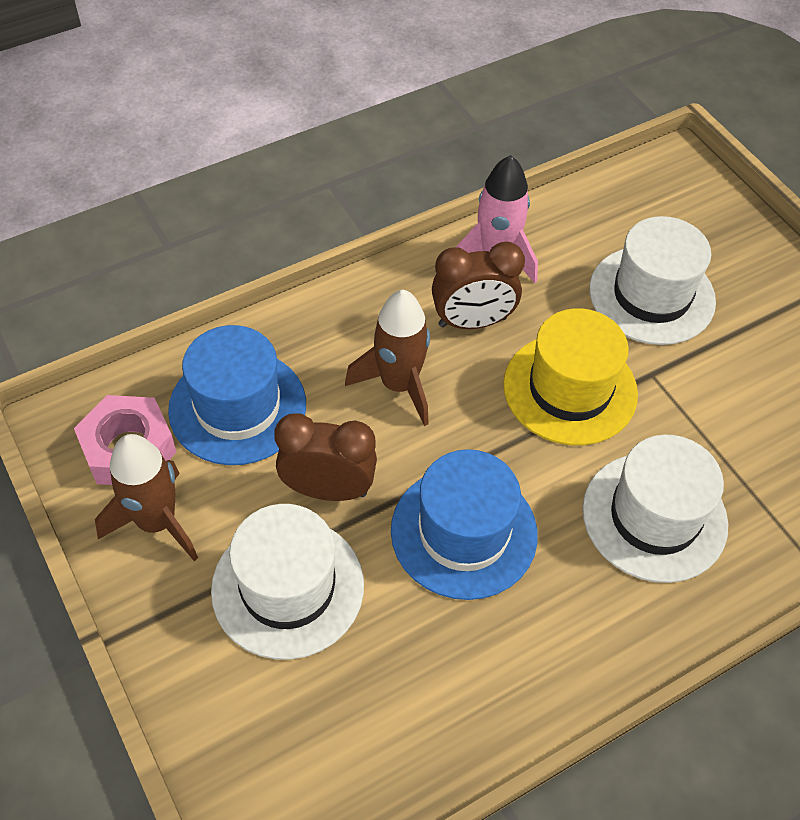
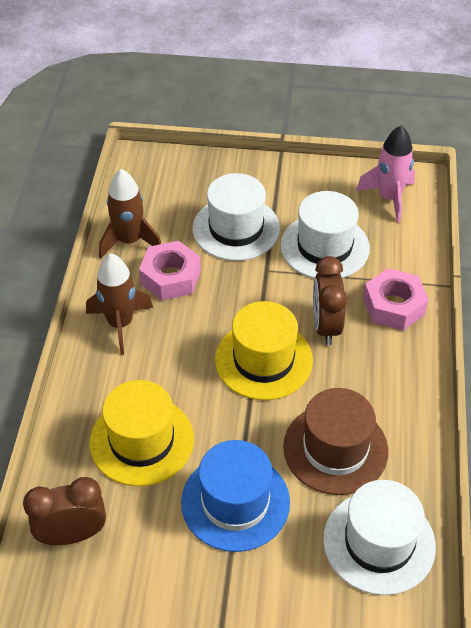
blue hat: [168,325,306,465] [391,449,538,600] = 2 -> [181,440,290,552] = 1
brown hat: none = 0 -> [283,388,388,495] = 1
pink nut: [74,395,176,485] = 1 -> [139,241,201,301] [363,268,429,331] = 2
yellow hat: [503,308,638,445] = 1 -> [90,380,194,486] [215,301,313,400] = 2

